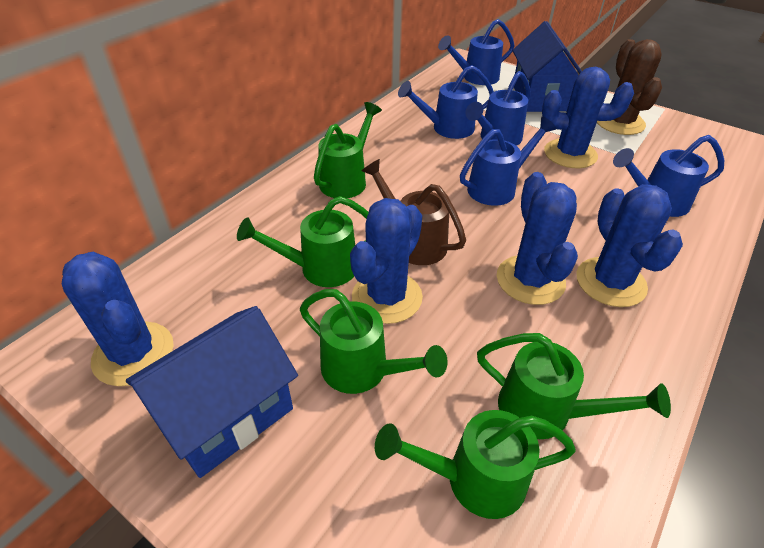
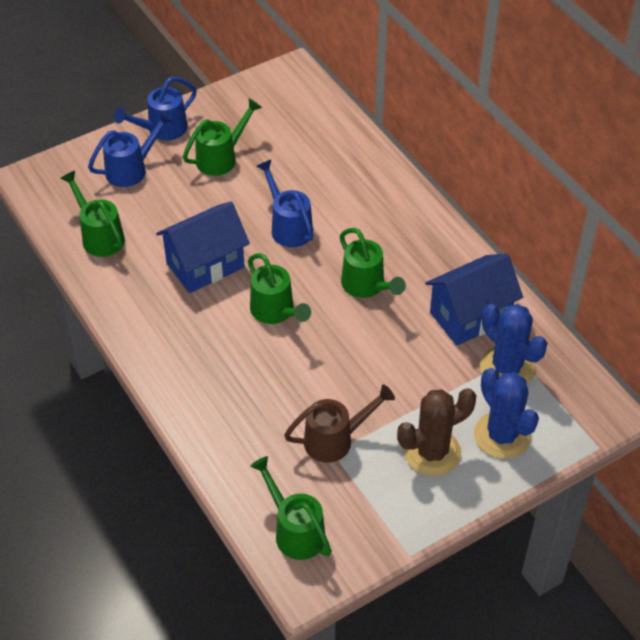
blue cactus: [62,252,174,386] [350,198,423,324] [497,172,578,305] [542,67,634,168] [576,184,683,307] = 5 -> [474,368,539,459] [480,304,547,383] = 2
blue watering can: [398,65,494,139] [438,19,515,85] [460,117,557,206] [466,71,531,146] [613,135,724,217] = 5 -> [88,111,173,187] [114,77,197,140] [257,160,313,247] = 3

